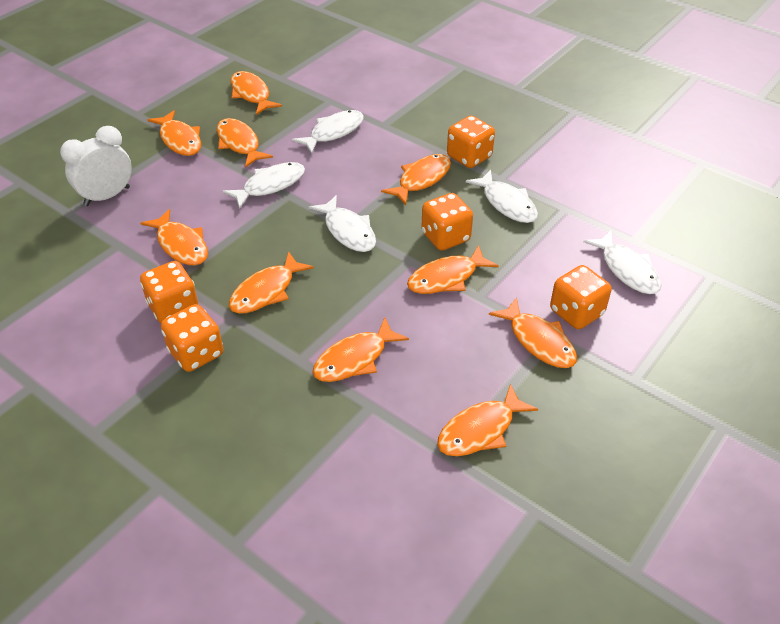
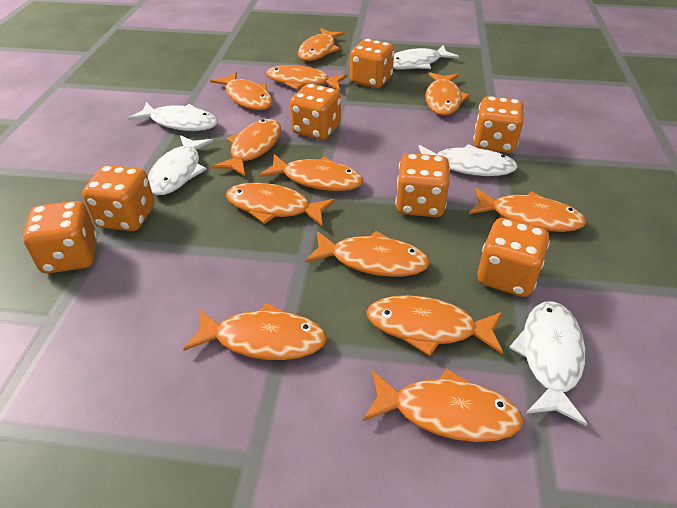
orange dice: [140,261,198,323] [161,304,223,372] [421,193,473,251] [447,116,495,168] [550,265,612,329] = 5 -> [23,201,98,273] [82,165,154,231] [290,84,341,140] [350,39,394,88] [395,153,450,217] [473,96,525,153] [477,218,550,297] = 7
orange fish: [140,209,208,265] [148,110,201,156] [217,118,273,168] [229,251,314,314] [231,71,282,115] [312,317,409,382] [381,154,451,205] [407,245,499,294] [437,384,538,456] [489,297,577,368] = 10 -> [183,303,327,360] [210,72,273,110] [212,119,281,177] [226,183,335,227] [259,154,363,191] [266,65,348,91] [298,28,345,61] [305,231,430,277] [363,369,524,442] [366,295,503,356] [425,72,470,115] [469,188,587,232] = 12
white clock: [60,126,132,206] = 1 -> none = 0

